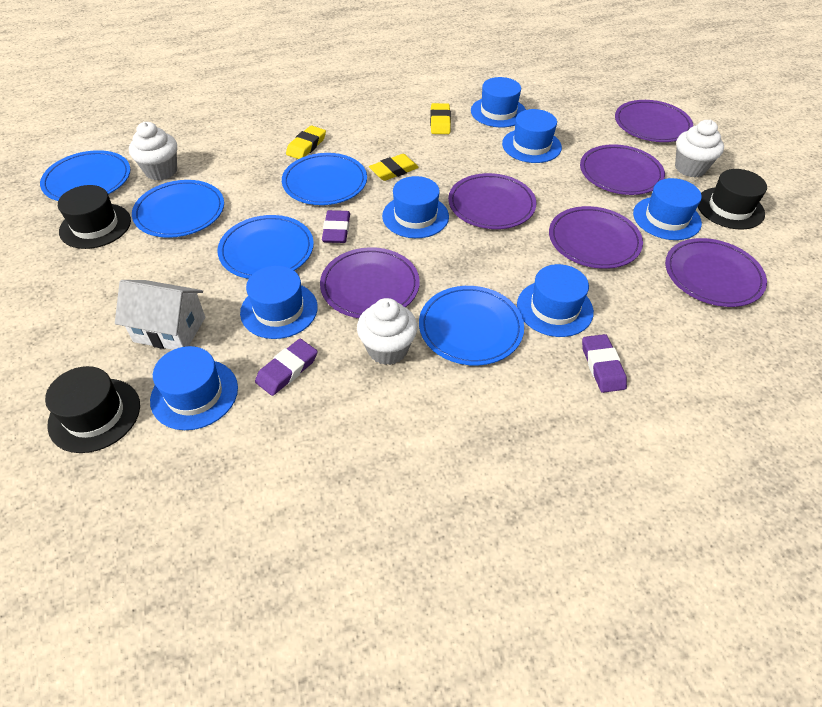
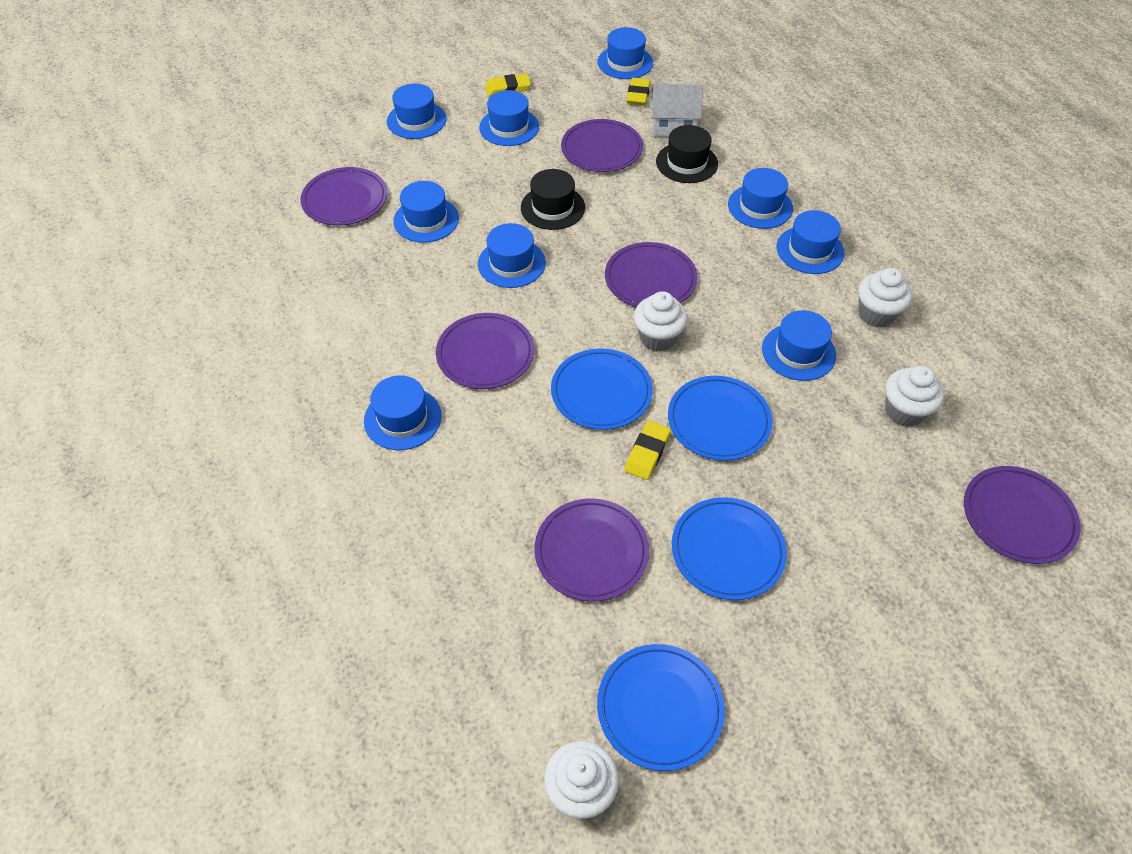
black hat: [45,366,140,453] [58,185,131,249] [698,169,767,230] = 3 -> [521,169,585,230] [656,125,718,183] = 2
blue hat: [150,346,238,430] [240,265,318,339] [382,176,449,238] [471,77,526,127] [502,109,562,163] [517,264,594,337] [633,178,702,240] = 7 -> [364,375,442,450] [387,84,446,139] [393,181,459,243] [478,223,546,288] [479,90,539,146] [597,27,653,79] [728,168,793,229] [762,310,836,381] [776,210,844,274] = 9
blue plate: [40,150,130,201] [132,180,224,238] [217,215,314,279] [282,153,367,205] [419,286,524,365] = 5 -> [551,348,653,430] [597,644,725,771] [668,376,772,461] [672,497,787,600] = 4
purple eraser: [255,339,318,396] [322,210,350,243] [582,334,627,393] = 3 -> none = 0
white cupcake: [129,122,177,181] [357,298,418,365] [675,120,724,177] = 3 -> [544,741,619,819] [634,291,688,352] [858,268,912,328] [885,366,944,427] = 4

